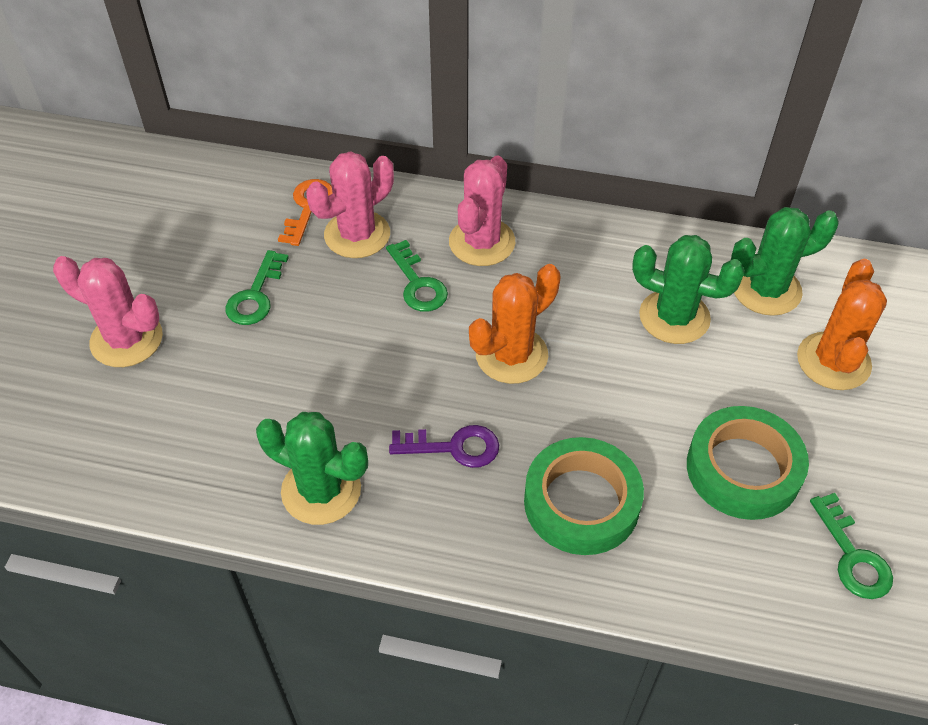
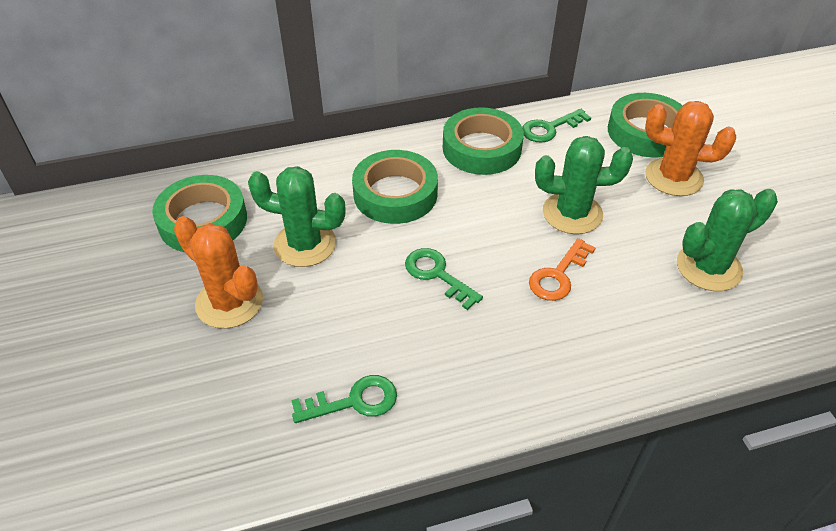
green tape: [524,437,644,555] [687,406,809,520] = 2 -> [152,175,247,252] [352,150,438,224] [443,107,524,175] [608,93,683,158] = 4
pink cactus: [53,256,163,367] [306,151,394,258] [449,156,515,266] = 3 -> none = 0
purple key: [389,425,499,468] = 1 -> none = 0

